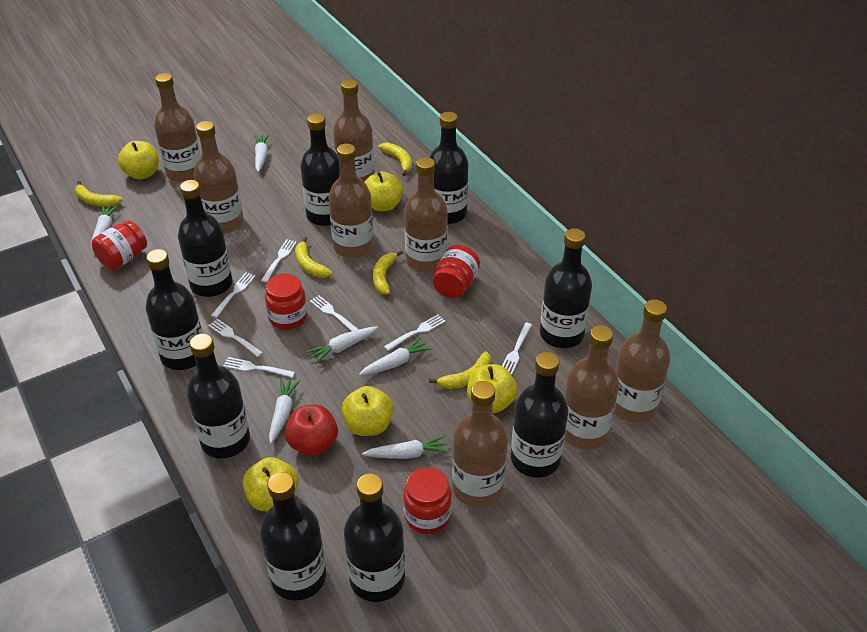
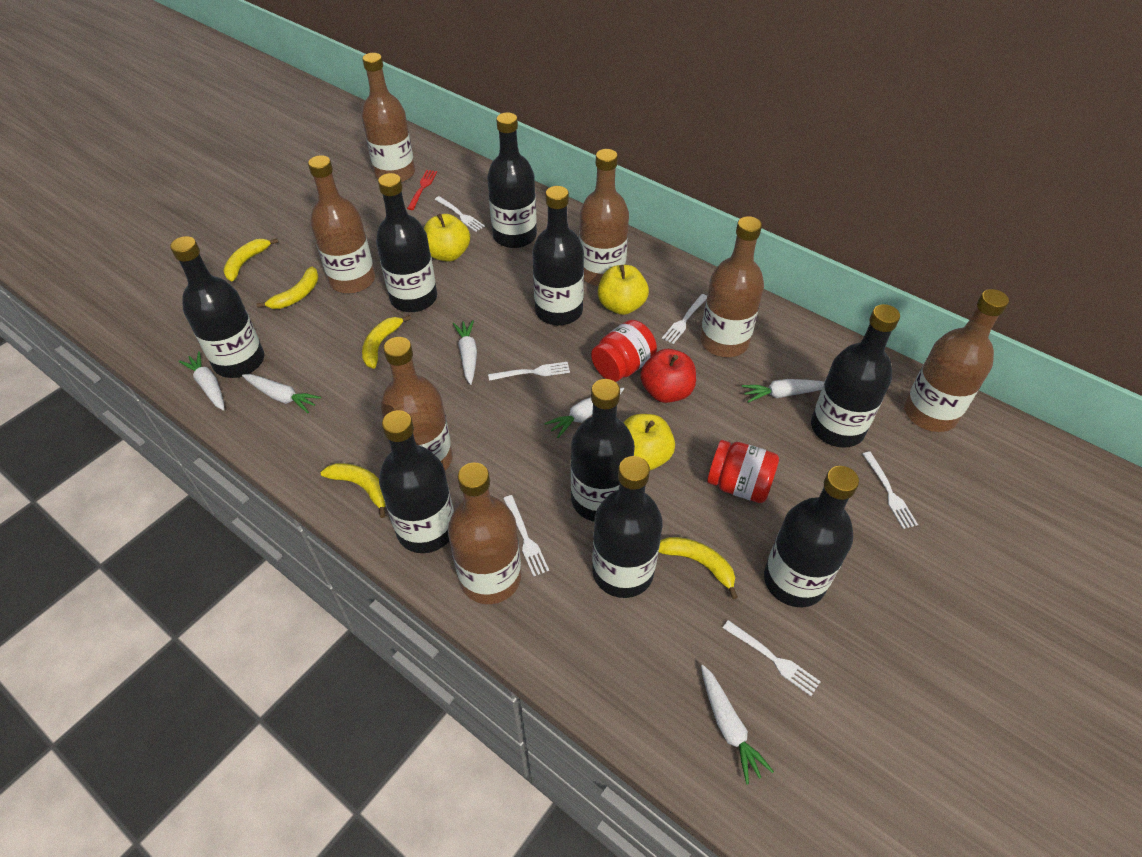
brown bottle: [154,73,201,182] [193,121,244,234] [328,144,374,258] [333,79,375,182] [404,157,448,273] [452,381,508,507] [564,325,619,450] [614,299,670,423] = 8 -> [308,155,375,294] [362,53,415,182] [381,337,452,471] [448,463,521,604] [579,149,629,286] [700,216,764,357] [904,289,1009,432] = 7
red fork: none = 0 -> [407,170,437,210] = 1
red jar: [91,220,147,270] [265,273,307,330] [403,467,452,534] [433,245,480,298] = 4 -> [591,320,657,382] [707,440,779,503] = 2
white fork: [208,319,263,357] [211,272,256,318] [223,357,295,378] [261,239,297,283] [310,295,359,331] [384,315,446,351] [502,323,532,375] = 7 -> [435,196,485,232] [488,362,570,381] [503,495,549,577] [662,294,707,344] [723,620,821,696] [863,451,918,529] = 6
yellow apple: [118,141,159,180] [243,457,299,511] [342,386,393,436] [365,171,403,211] [467,364,517,413] = 5 -> [424,214,470,262] [598,265,649,315] [623,414,675,470] = 3

